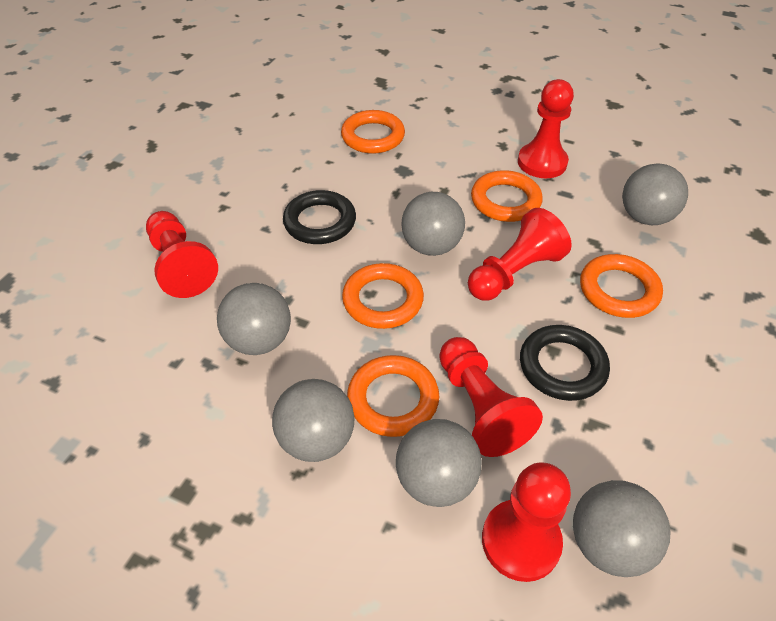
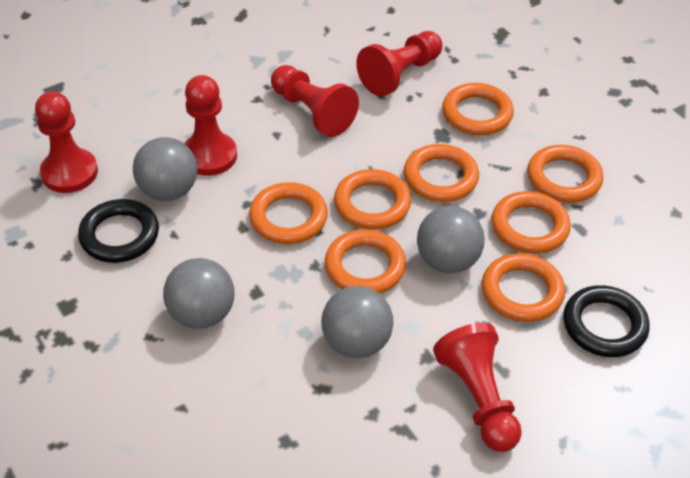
grey ball: [217,283,291,355] [272,379,355,462] [396,419,482,507] [401,192,465,256] [573,480,671,577] [622,163,688,225] = 6 -> [133,137,197,201] [163,258,235,329] [321,286,394,358] [417,206,485,273] = 4
orange ring: [341,110,405,154] [342,263,424,329] [347,355,439,437] [471,170,543,222] [580,254,663,318] = 5 -> [249,182,328,244] [325,229,406,294] [334,169,411,230] [404,144,479,202] [442,83,514,135] [482,253,565,322] [491,191,571,254] [527,145,603,203] = 8

